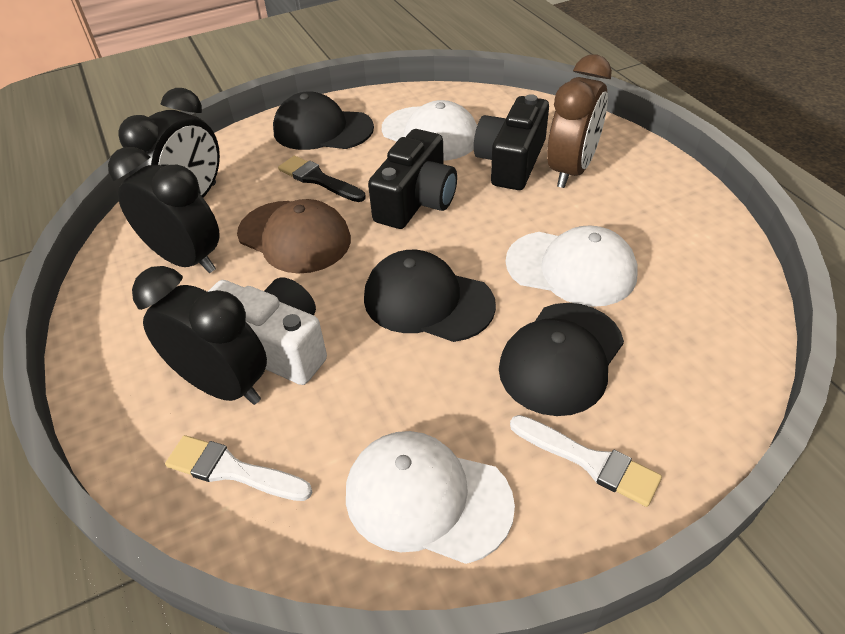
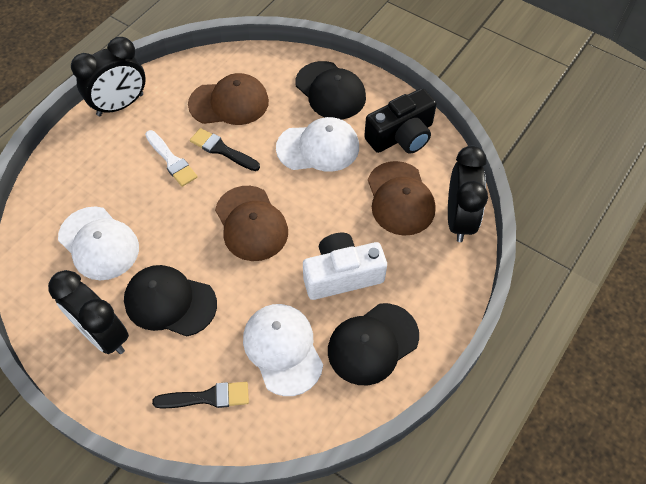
black brush: [278,156,366,202] = 1 -> [152,382,249,409] [190,128,260,171] = 2
black camera: [368,129,457,229] [474,94,549,190] = 2 -> [364,88,437,154] = 1
brown cap: [237,199,351,274] = 1 -> [188,73,269,125] [215,186,288,261] [368,161,435,236] = 3
brown clock: [547,55,612,188] = 1 -> none = 0
white brush: [165,435,312,501] [510,415,662,507] = 2 -> [145,130,198,187] = 1

